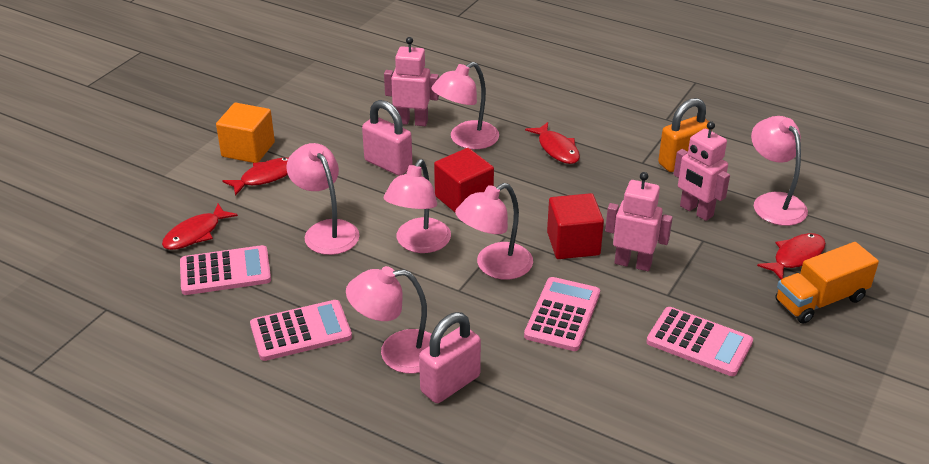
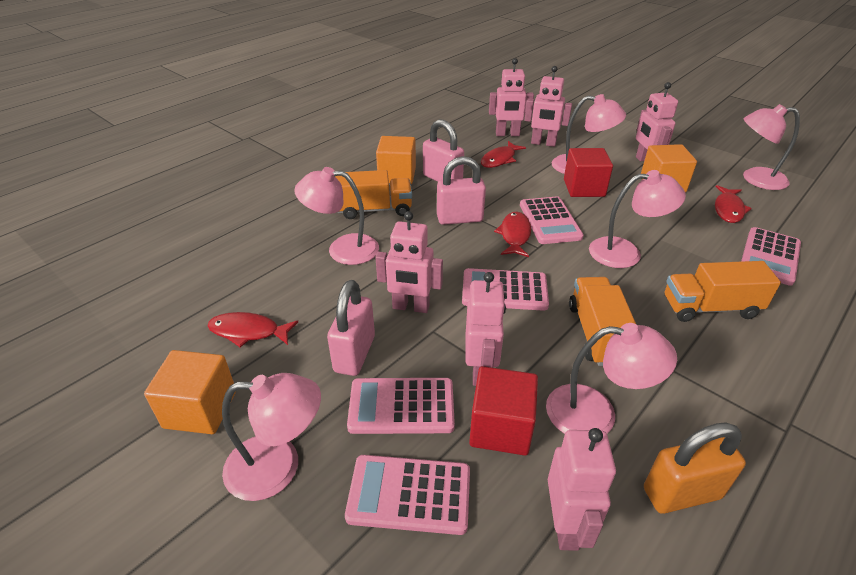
orange cube: [216,103,275,163] = 1 -> [144,350,236,434] [376,136,416,184] [641,144,697,192] = 3
orange truck: [775,242,879,324] = 1 -> [335,170,412,219] [569,277,636,366] [664,261,781,322] = 3
pink calculator: [180,245,271,295] [250,300,352,361] [524,277,600,351] [646,307,753,376] = 4 -> [345,455,470,535] [347,378,455,434] [462,268,549,311] [520,196,583,244] [741,227,801,286] = 5
pink padlock: [362,100,413,176] [419,312,481,403] = 2 -> [327,280,375,376] [423,119,464,182] [437,156,486,225] = 3
pink robot: [384,37,439,126] [605,172,673,271] [674,121,730,221] = 3 -> [375,211,443,313] [466,272,506,386] [489,58,534,136] [525,66,572,147] [548,428,616,551] [636,82,678,161] = 6

